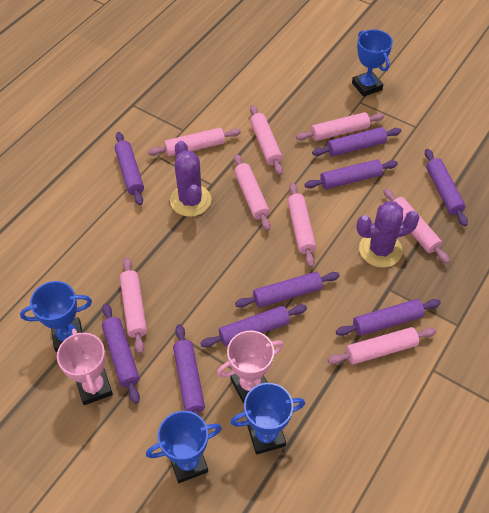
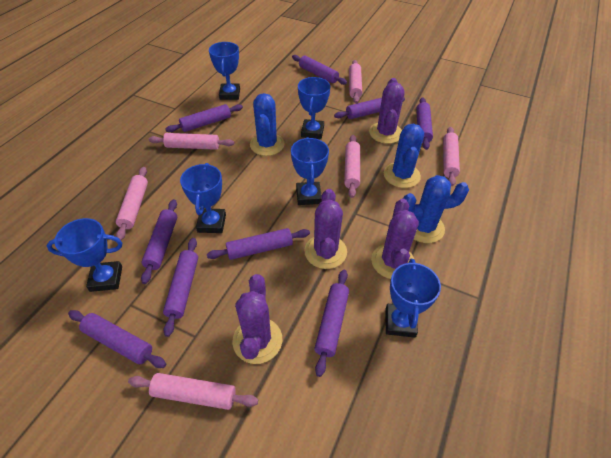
blue cactus: none = 0 -> [250,93,284,156] [384,124,424,188] [403,175,469,243] = 3
blue trophy: [20,281,92,352] [146,411,222,483] [230,383,305,455] [352,29,393,97] = 4 -> [47,218,122,292] [180,163,226,233] [209,42,240,100] [291,137,329,205] [298,77,330,139] [386,259,441,338] = 6
pink rolling pin: [120,257,147,354] [148,128,241,157] [234,154,271,231] [250,105,283,175] [287,182,316,267] [296,112,384,141] [328,327,436,365] [383,188,450,264] = 8 -> [116,167,148,240] [128,373,258,410] [149,133,234,150] [344,135,360,198] [349,60,362,103] [443,127,460,186] = 6
pink trophy: [57,329,113,405] [217,330,284,404] = 2 -> none = 0
purple cactus: [170,141,211,217] [356,201,420,268] = 2 -> [232,274,282,364] [304,189,347,269] [369,78,405,144] [371,199,419,279] = 4

